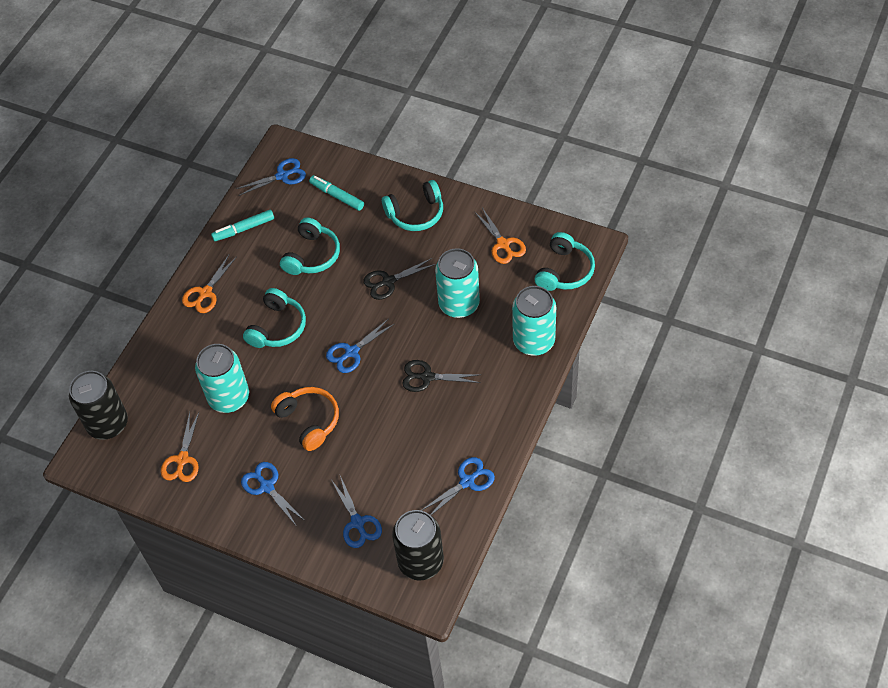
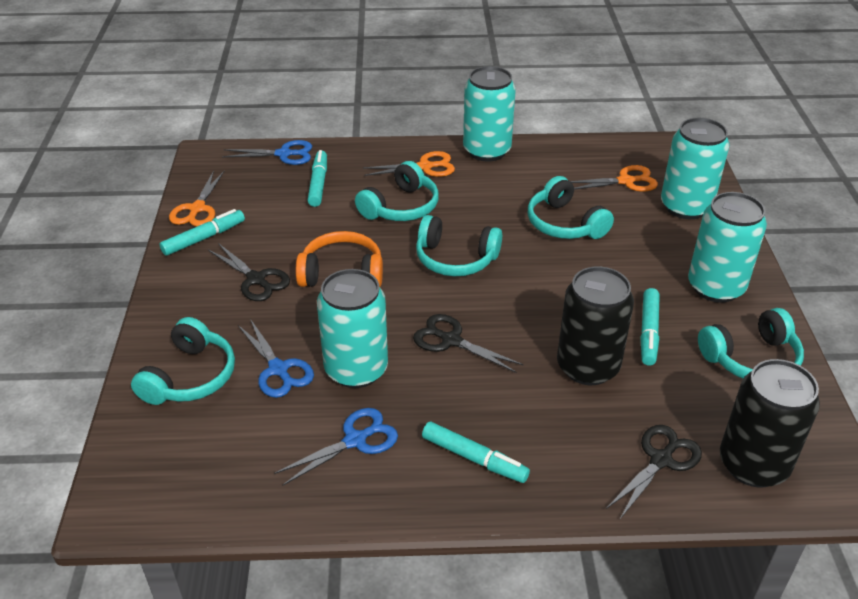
black scissors: [363,258,436,300] [402,360,481,392] = 2 -> [208,243,290,301] [413,314,524,373] [606,425,702,519] = 3
blue scissors: [236,158,306,196] [241,462,305,525] [326,319,394,373] [332,476,382,548] [421,457,495,515] = 5 -> [222,140,312,165] [238,319,314,398] [275,408,398,485] = 3
turquoise can: [195,344,249,413] [435,248,480,318] [512,286,556,356] = 3 -> [317,269,388,388] [463,66,516,161] [661,118,730,219] [688,192,767,303] = 4
turquoise headphones: [243,288,306,348] [280,218,340,275] [382,180,443,231] [535,232,595,291] = 4 -> [131,317,235,405] [355,161,439,221] [416,215,502,276] [528,176,614,239] [698,308,804,378] = 5
turquoise marker: [211,210,274,241] [309,175,364,211] = 2 -> [160,209,245,256] [308,150,327,207] [422,422,530,483] [640,288,660,366] = 4

